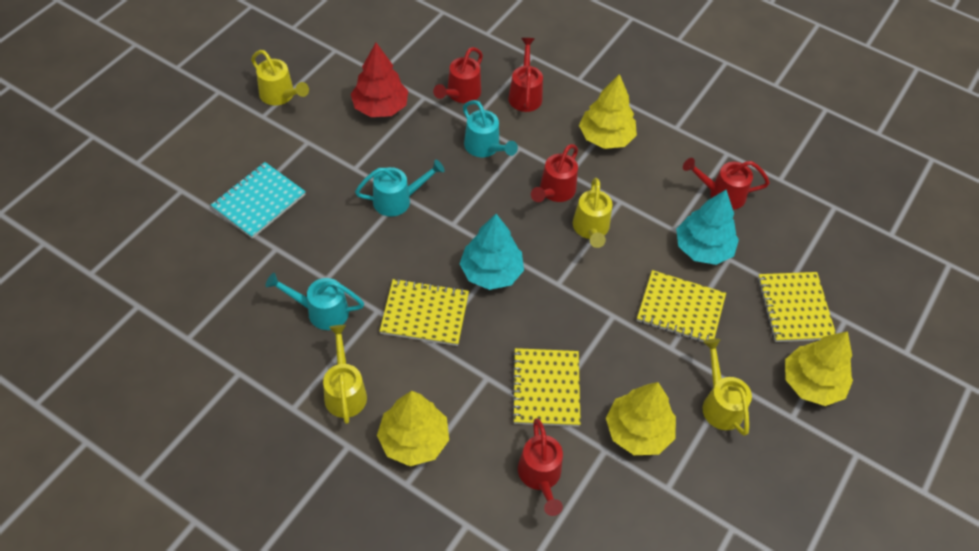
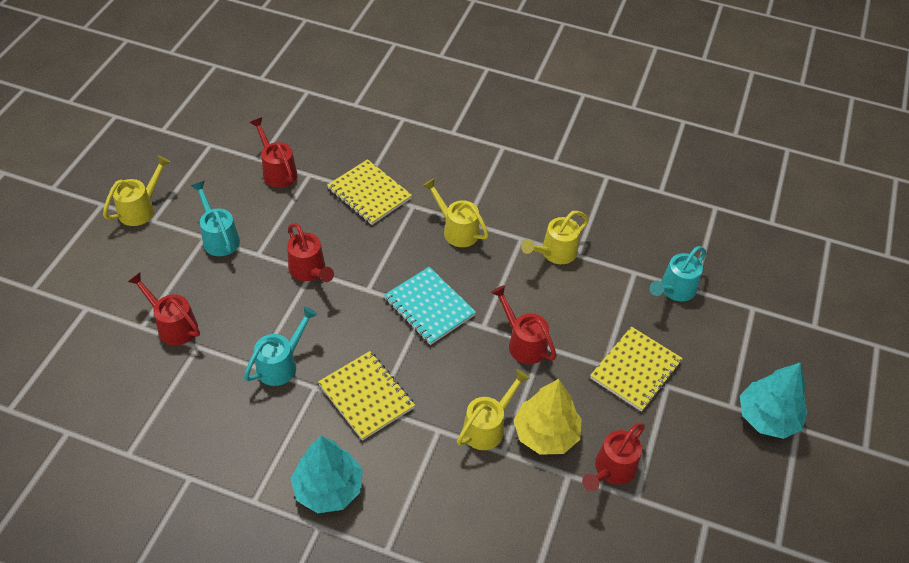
red tree: [351,43,408,117] = 1 -> none = 0
yellow notebook: [380,278,469,346] [511,348,581,427] [637,270,726,342] [757,272,836,342] = 4 -> [318,351,415,441] [327,159,412,225] [590,327,683,412] = 3
yellow tree: [377,391,449,466] [579,74,637,149] [606,382,676,455] [785,331,853,406] = 4 -> [514,379,582,455] = 1

